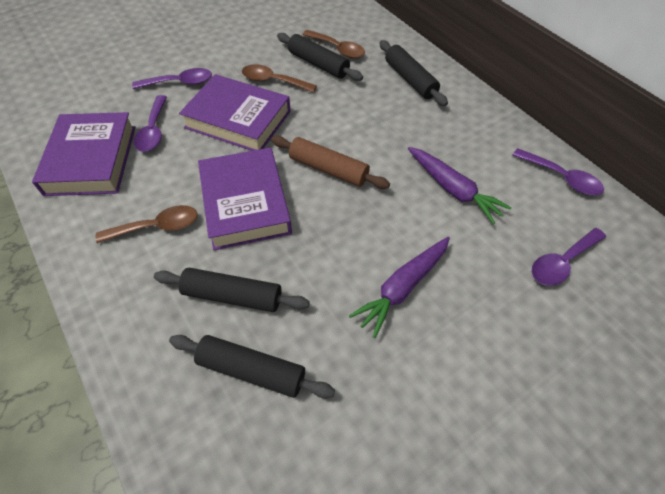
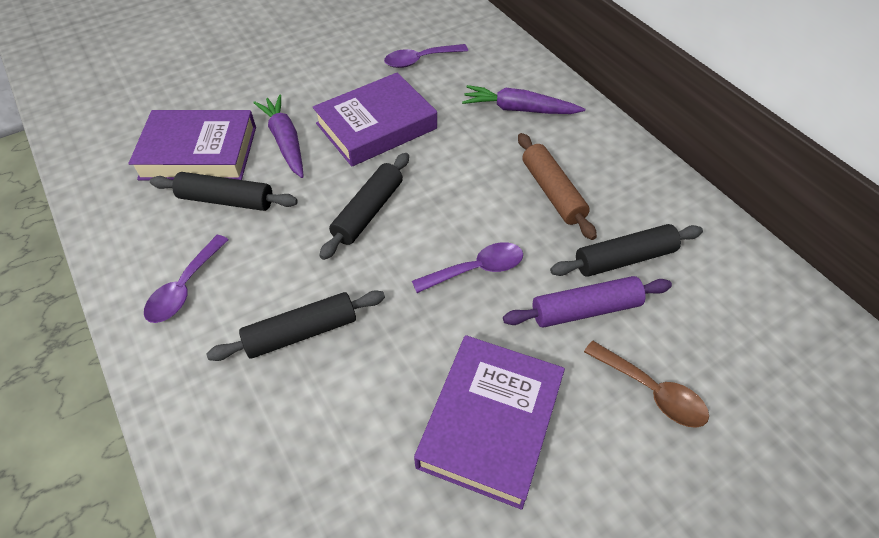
brown spoon: [96,205,198,243] [242,64,317,93] [302,30,365,58] = 3 -> [584,341,709,428] = 1
purple rolling pin: none = 0 -> [503,276,672,328] = 1
purple spoon: [132,68,212,89] [134,95,167,152] [513,148,604,195] [531,228,606,286] = 4 -> [144,235,229,323] [384,44,468,68] [412,242,523,293] = 3

